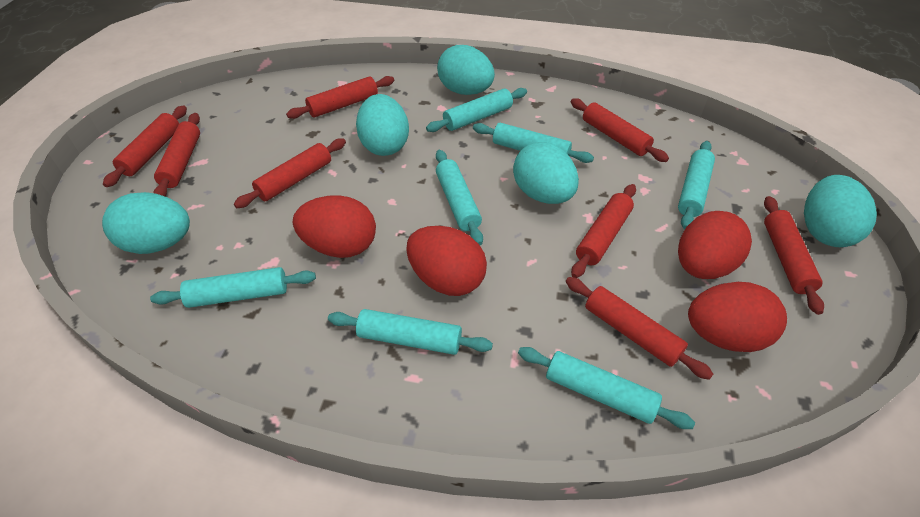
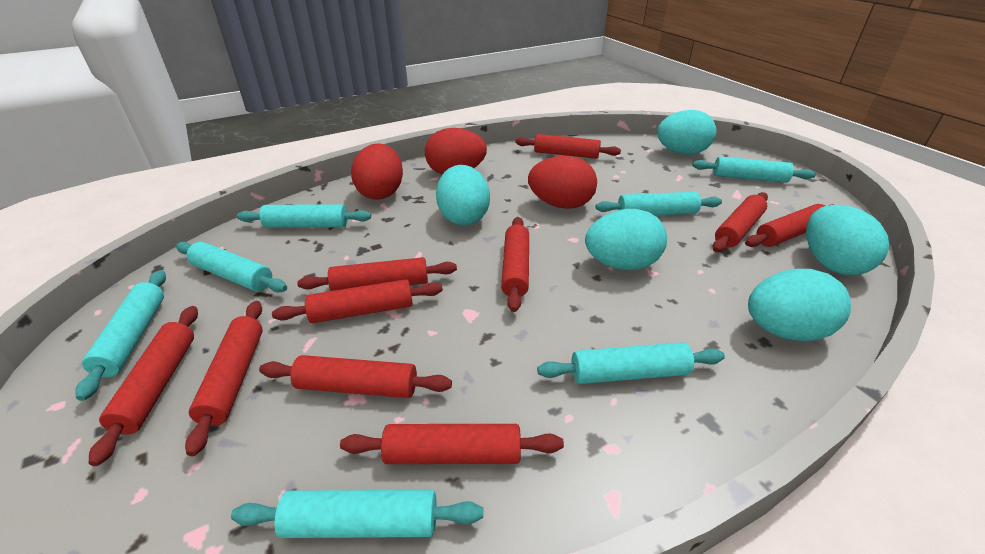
red egg: [293,195,376,258] [406,226,487,296] [678,211,752,279] [688,282,787,352] = 4 -> [351,143,403,200] [425,128,487,175] [528,156,597,209] = 3
red rolling pin: [103,106,187,187] [153,113,200,197] [234,138,346,208] [286,76,394,119] [566,277,713,380] [571,98,669,162] [571,184,636,278] [764,196,824,315] = 8 -> [89,306,198,466] [185,301,263,456] [259,355,452,398] [272,279,443,323] [297,257,457,291] [340,424,564,464] [501,217,529,312] [515,134,621,159] [712,192,768,252] [745,204,834,247] = 10

